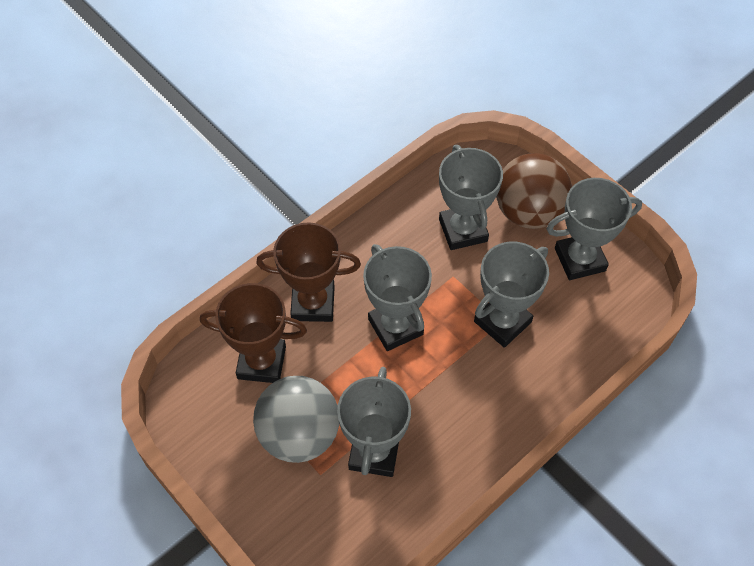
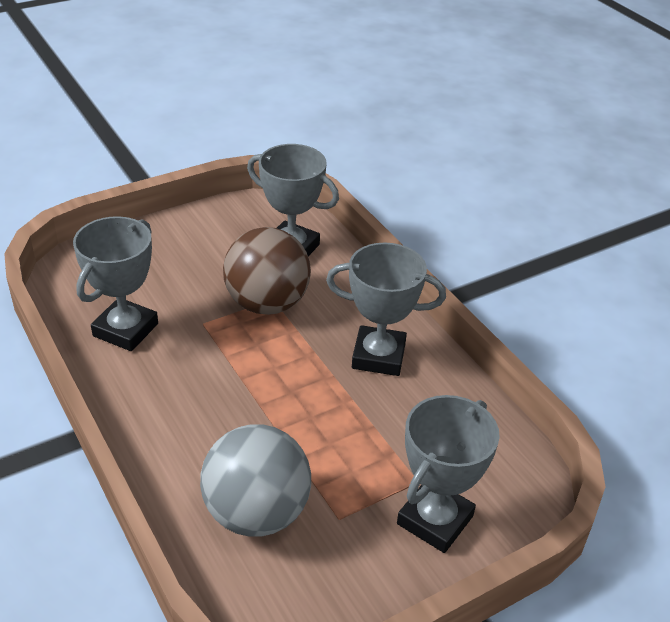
brown trophy: [200,283,307,383] [256,222,361,322] = 2 -> none = 0
grey trophy: [337,367,411,477] [363,244,432,351] [439,145,503,250] [474,242,549,348] [546,178,642,280] = 5 -> [73,216,158,351] [247,144,339,256] [326,243,446,376] [397,395,500,553] = 4

